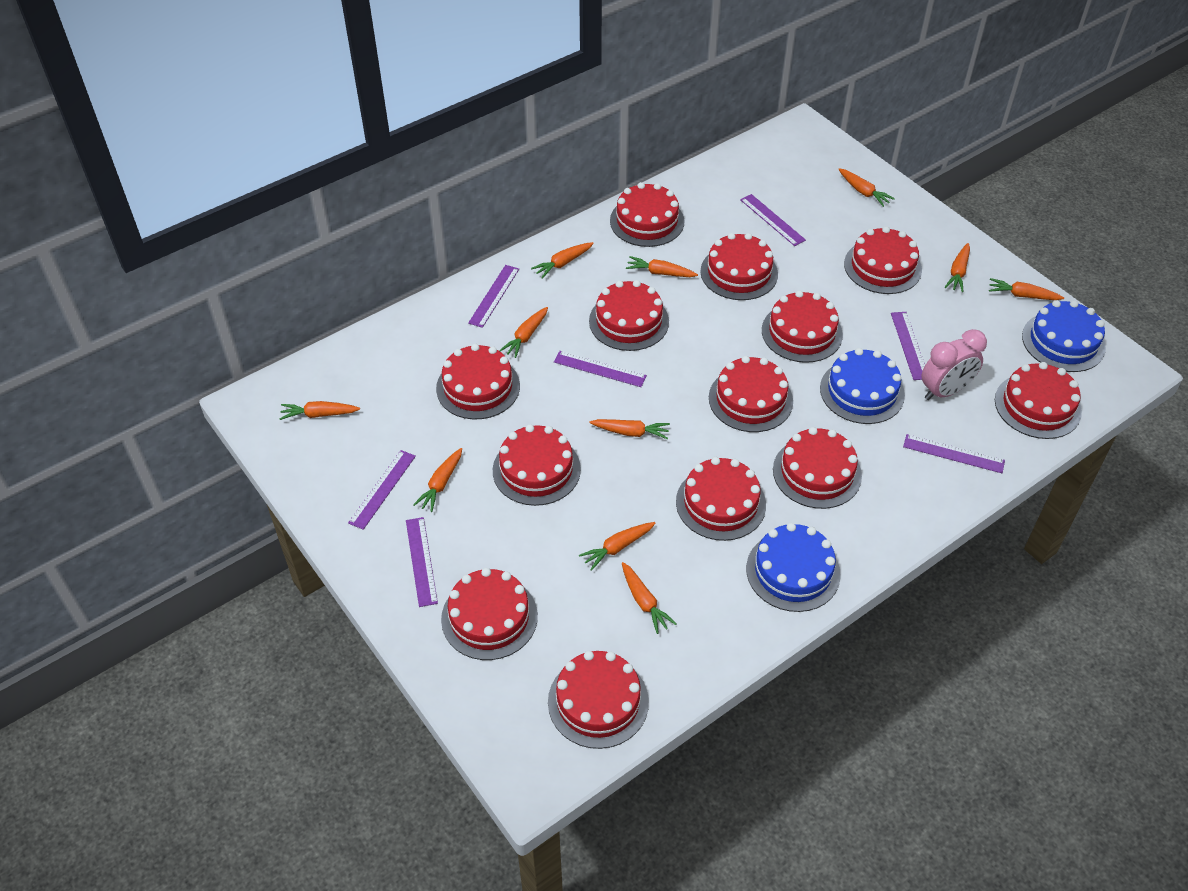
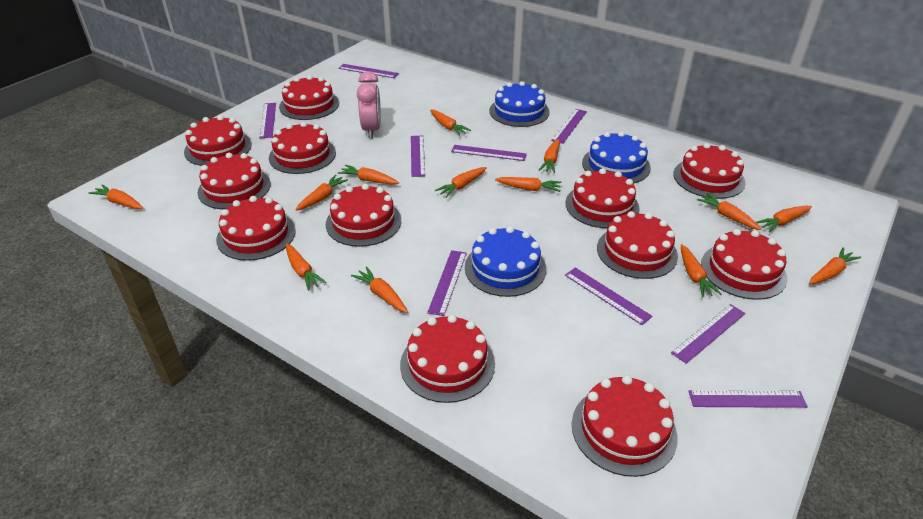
orange carrot: [279,401,360,420] [413,448,462,512] [499,307,548,358] [531,242,594,278] [579,522,656,571] [589,419,670,439] [622,562,677,634] [626,256,698,277] [838,168,895,207] [945,243,970,292] [989,278,1064,300] = 11 -> [89,184,143,209] [286,244,326,291] [295,175,348,211] [338,165,399,185] [351,266,408,313] [430,109,471,136] [435,167,487,198] [495,177,561,192] [539,139,560,173] [681,244,721,297] [697,193,761,230] [756,206,812,233] [809,248,861,284] = 13
purple ruler: [348,450,416,530] [406,517,438,607] [468,265,519,328] [554,351,647,387] [740,194,806,246] [891,312,925,380] [903,434,1005,473] = 7 -> [260,103,276,138] [339,64,399,78] [411,136,425,177] [427,250,467,316] [451,145,527,161] [551,109,587,144] [565,268,652,325] [671,304,746,364] [688,390,808,408] = 9
red cake: [436,344,520,419] [441,568,538,660] [493,424,581,506] [548,651,649,749] [589,280,669,351] [610,182,684,247] [676,457,766,541] [700,233,778,300] [709,356,793,432] [762,290,843,363] [773,427,862,509] [844,226,922,294] [995,362,1082,439] = 13 -> [184,115,252,166] [197,153,271,209] [216,196,296,261] [269,122,336,174] [279,75,339,120] [326,184,401,247] [400,315,495,403] [565,168,640,228] [572,375,678,477] [597,211,678,279] [673,143,745,199] [701,229,787,300] = 12

